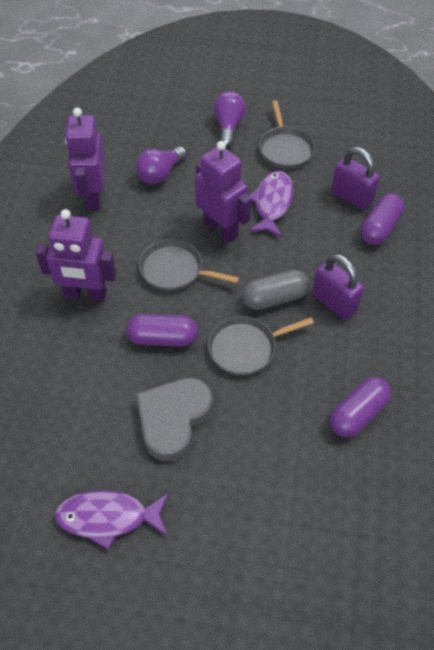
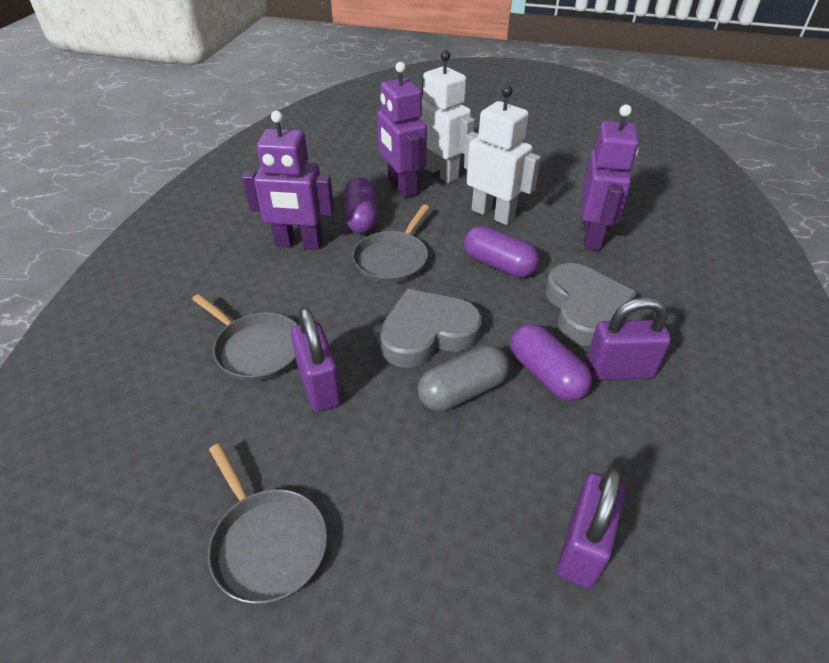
grey heart: [136,378,213,461] = 1 -> [379,289,482,368] [546,263,637,346] = 2
purple fish: [55,490,169,550] [249,171,294,237] = 2 -> none = 0
purple light bulb: [136,146,187,184] [213,91,246,147] = 2 -> none = 0
purple padlock: [312,254,364,320] [331,147,380,210] = 2 -> [291,307,342,412] [557,467,626,589] [586,297,672,380] = 3
white robot: none = 0 -> [420,50,475,183] [464,85,541,225] = 2

